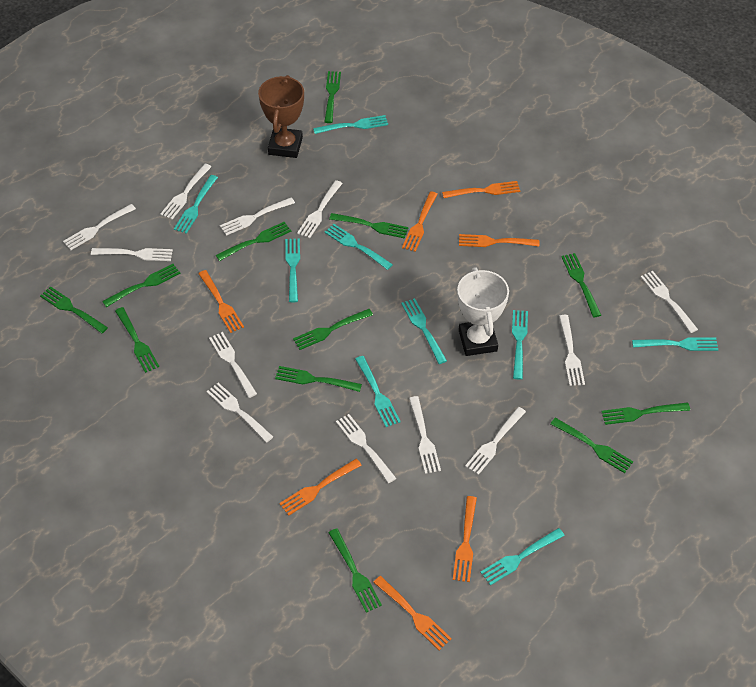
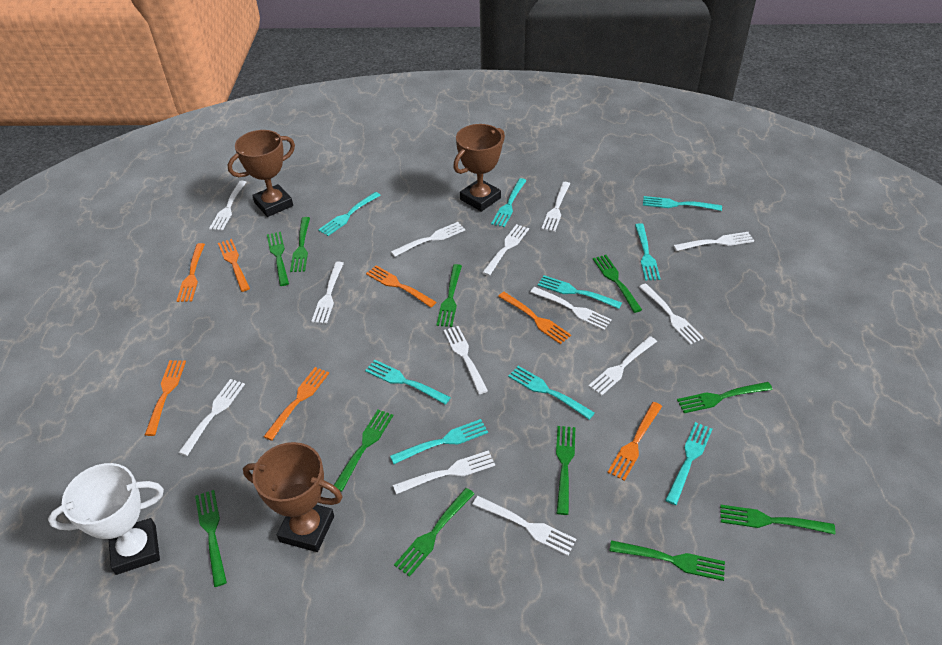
brown trophy: [258,75,304,158] = 1 -> [228,130,295,217] [243,442,343,552] [453,124,505,212] = 3
green fork: [40,286,108,334] [102,264,180,307] [115,307,159,373] [216,222,291,261] [275,366,362,392] [293,309,373,350] [324,71,341,123] [328,528,382,613] [329,213,408,239] [551,418,633,473] [561,253,601,317] [601,402,690,425] = 12 -> [195,490,227,587] [267,232,289,286] [290,217,310,272] [334,410,393,492] [394,488,474,577] [436,264,462,327] [556,426,575,515] [593,255,642,313] [610,540,725,581] [677,382,773,413] [720,505,835,534] = 11
white fork: [63,204,136,250] [91,248,173,261] [160,164,211,219] [206,383,273,443] [209,332,257,398] [220,197,295,236] [297,180,343,238] [336,414,396,483] [409,396,441,474] [465,407,526,475] [559,315,585,386] [640,271,698,333] = 12 -> [178,379,245,456] [209,180,246,231] [311,262,344,324] [391,222,465,257] [393,450,495,494] [444,326,488,394] [472,496,576,556] [482,224,529,276] [530,287,612,330] [541,182,570,232] [588,336,657,396] [639,284,703,345] [673,232,754,251] = 13

